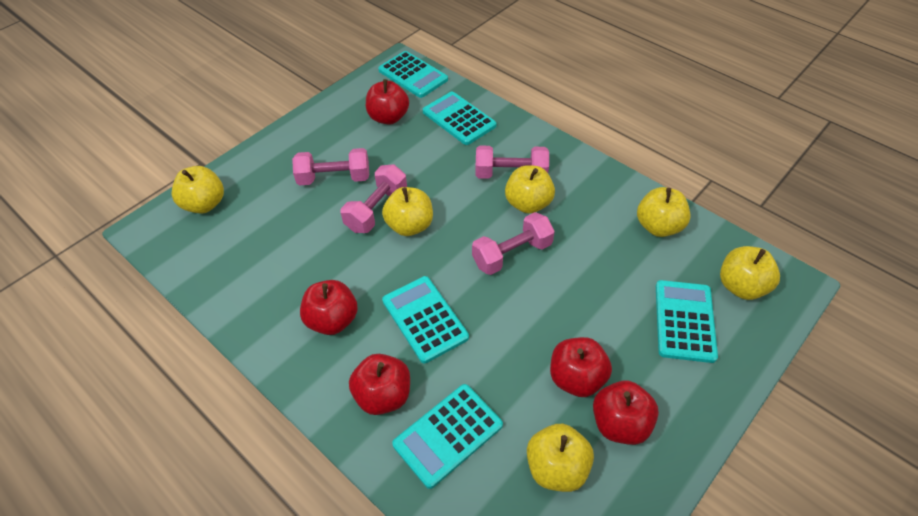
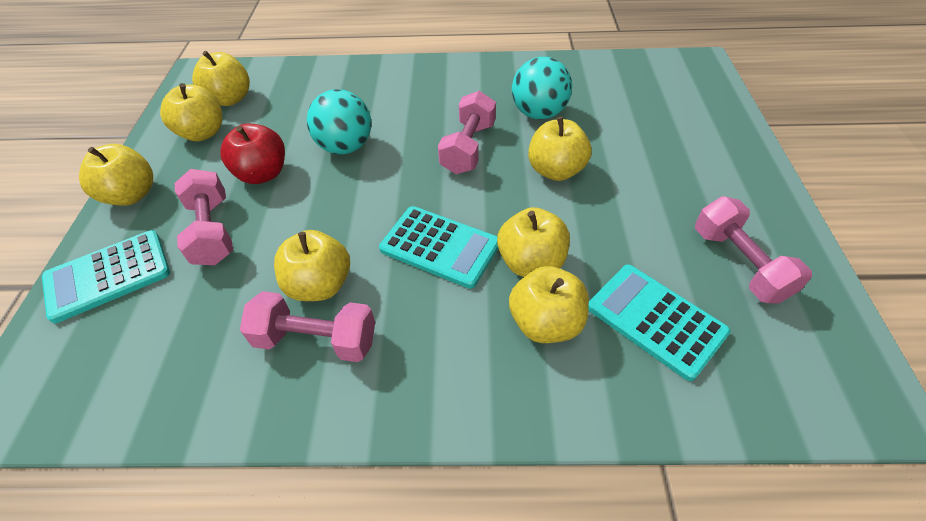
red apple: [300,280,358,335] [349,354,410,415] [366,79,409,125] [550,337,612,397] [593,381,659,445] = 5 -> [220,124,285,184] = 1
turquoise ball: none = 0 -> [307,89,371,155] [512,57,572,120] = 2
turquoise calculator: [378,51,448,98] [382,276,469,363] [392,384,503,489] [423,92,496,145] [656,280,718,363] = 5 -> [42,230,170,323] [379,206,498,289] [588,264,731,381] = 3
yellow apple: [172,166,224,214] [382,187,433,236] [505,165,555,214] [527,424,594,492] [637,187,691,237] [720,246,780,300] = 6 -> [79,144,153,206] [160,83,222,141] [192,51,250,106] [274,230,350,301] [497,207,570,277] [509,266,589,343] [528,117,592,181] = 7

